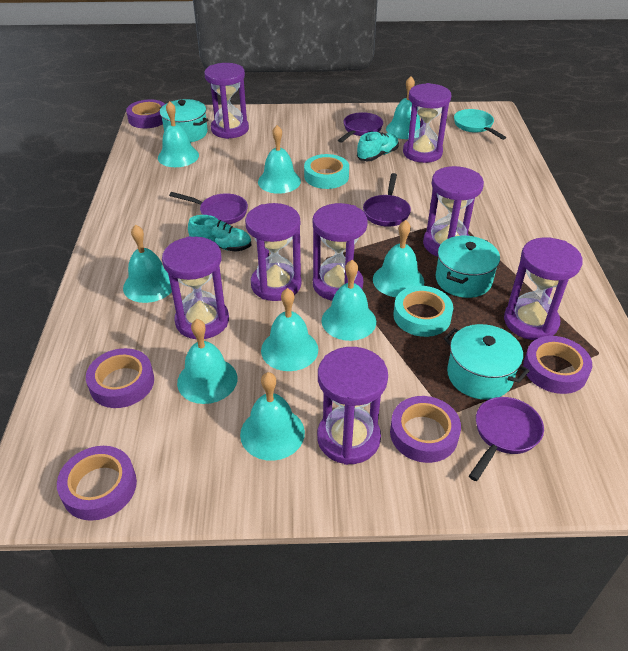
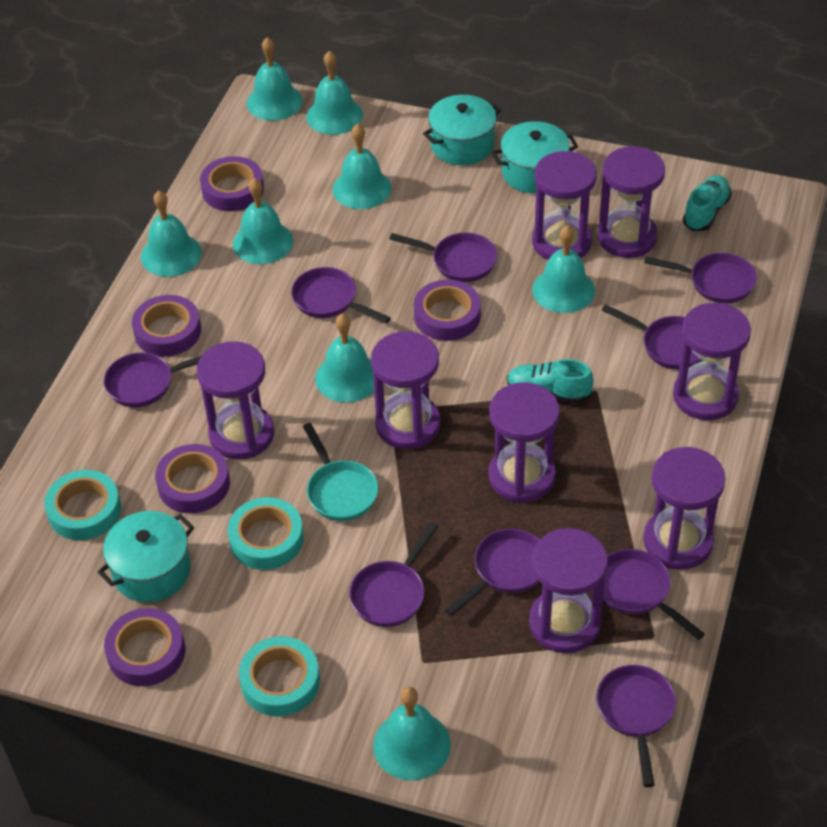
purple pan: [169,192,248,224] [338,112,383,143] [363,173,411,227] [469,397,544,481] = 4 -> [104,352,201,407] [291,267,391,323] [349,522,439,627] [389,233,497,282] [445,529,540,616] [596,665,676,787] [602,304,703,370] [603,549,705,640] [644,253,757,303] = 9
turquoise bell: [123,224,172,303] [158,101,199,167] [177,319,238,404] [240,372,305,461] [258,125,301,194] [261,288,318,371] [322,260,376,341] [373,220,424,297] [386,76,420,139] = 9 -> [141,191,202,277] [233,178,293,264] [247,37,303,121] [306,51,363,135] [315,314,374,403] [333,124,392,209] [373,687,451,781] [532,225,595,313] = 8
turquoise tape: [304,154,349,189] [393,286,453,337] = 2 -> [44,470,121,540] [228,497,304,570] [239,636,320,717] = 3

